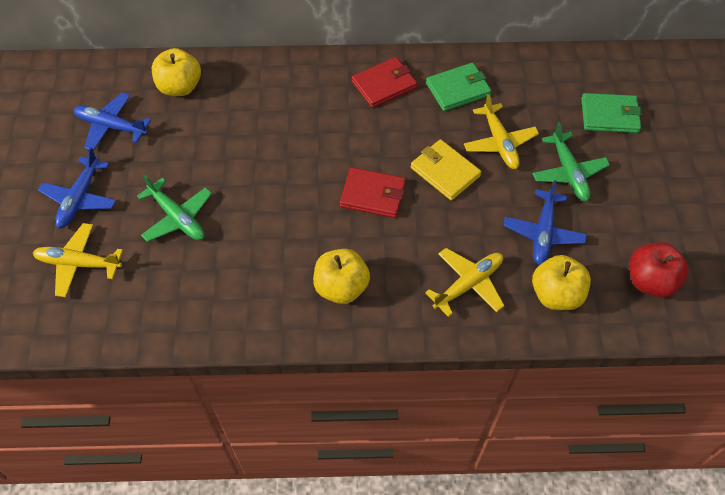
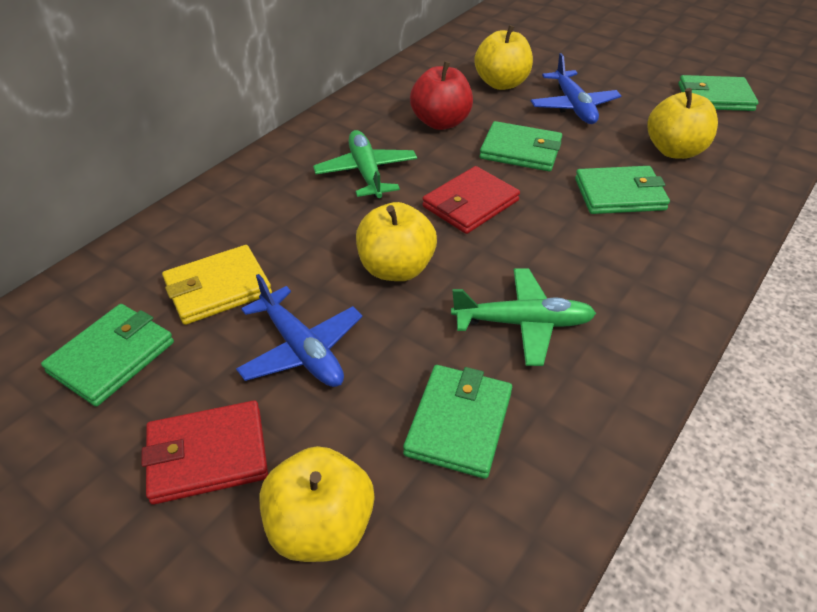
blue plane: [38,147,116,229] [73,92,151,151] [503,180,587,265] = 3 -> [236,274,363,387] [531,53,621,124] = 2
green wallet: [426,63,492,111] [581,93,642,133] = 2 -> [41,304,174,407] [403,365,512,479] [480,121,562,171] [575,166,670,214] [678,75,759,111] = 5
yellow apple: [152,48,201,96] [313,249,370,304] [532,255,591,310] = 3 -> [259,446,375,562] [356,202,437,281] [474,25,533,90] [648,88,718,159] = 4
yellow plane: [33,223,123,297] [425,248,505,317] [464,94,539,169] = 3 -> none = 0

